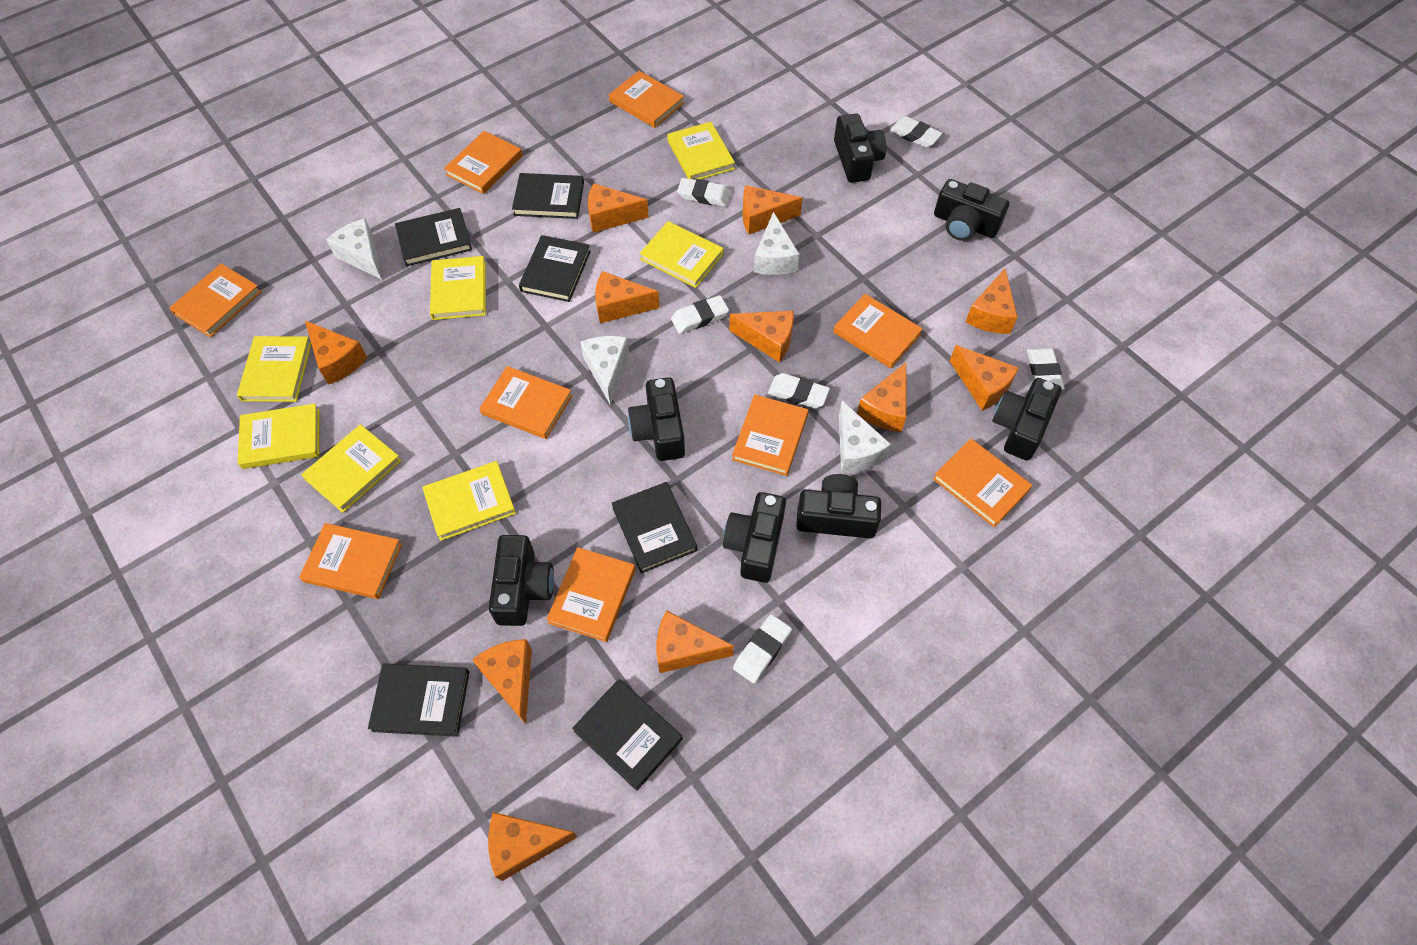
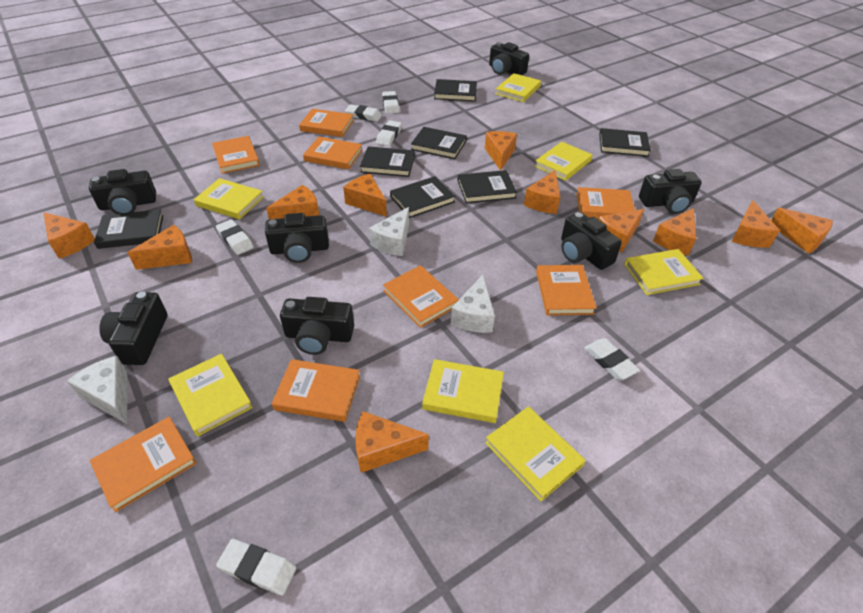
black book: [368,663,469,737] [395,208,472,266] [512,173,584,219] [519,235,591,302] [572,679,683,791] [612,482,697,573] = 6 -> [94,209,163,249] [360,146,415,177] [390,176,455,218] [411,127,467,159] [434,79,477,102] [457,170,517,204] [599,128,651,157] = 7
orange book: [169,263,262,338] [299,523,402,599] [444,131,523,194] [479,366,572,439] [546,547,636,642] [609,71,684,128] [732,395,808,476] [833,294,923,368] [933,439,1033,527] = 9 -> [89,417,197,512] [212,136,260,174] [272,359,360,422] [299,109,354,137] [303,137,363,169] [383,265,459,328] [536,265,597,316] [576,187,635,219] = 8
white cheese: [326,219,382,280] [580,336,630,405] [754,212,799,275] [839,401,891,473] = 4 -> [67,356,127,424] [369,207,409,256] [451,275,495,333] = 3

